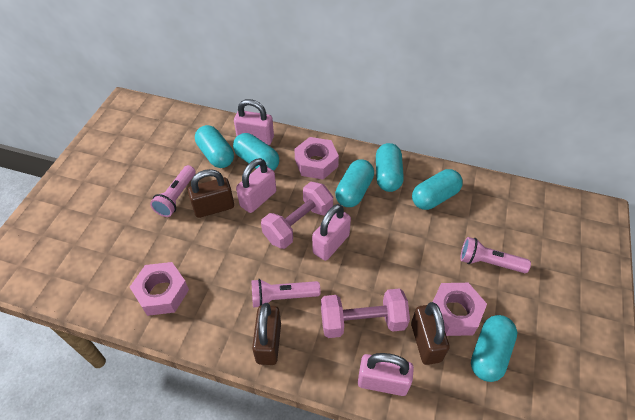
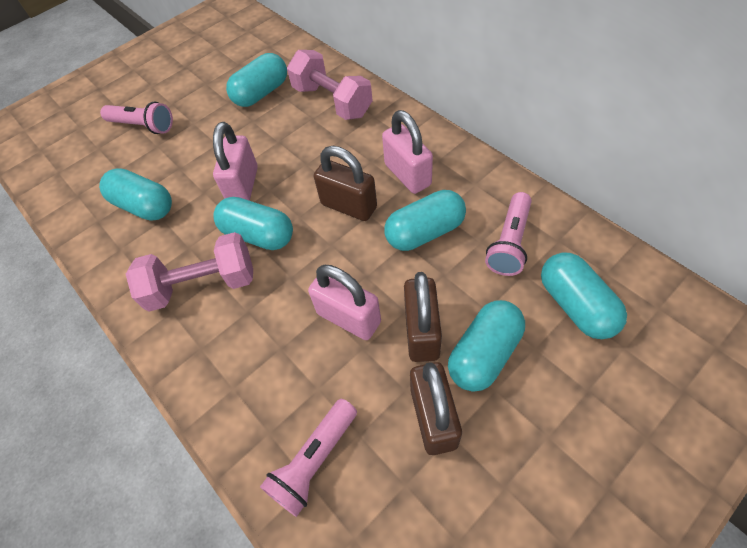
pink nut: [130,262,189,316] [294,137,339,179] [433,283,487,336] = 3 -> none = 0
pink padlock: [234,99,274,145] [236,158,276,213] [312,204,351,261] [358,353,414,396] = 4 -> [213,122,258,201] [308,265,381,340] [382,110,433,194] = 3

